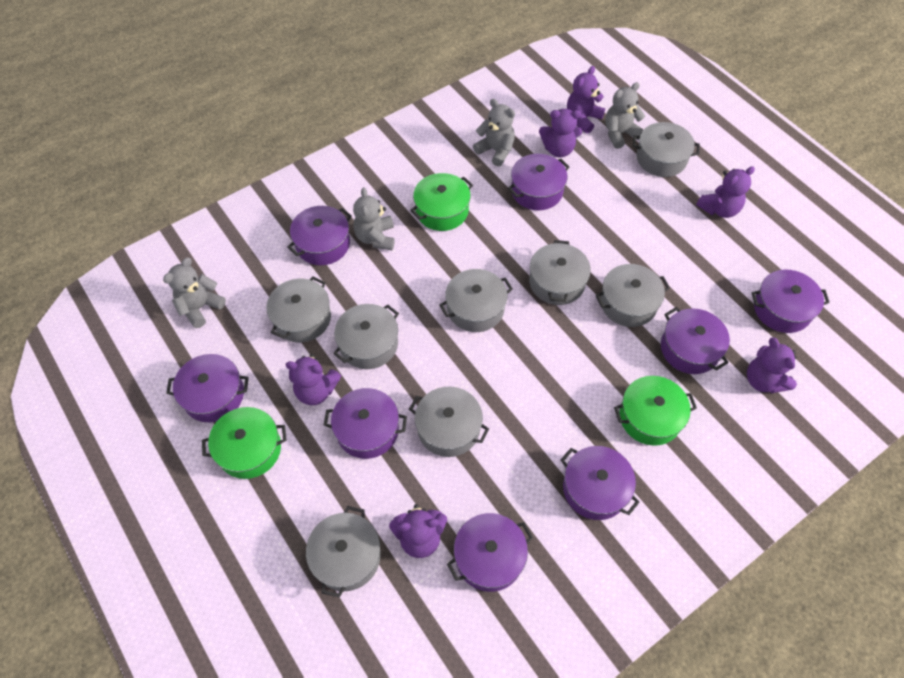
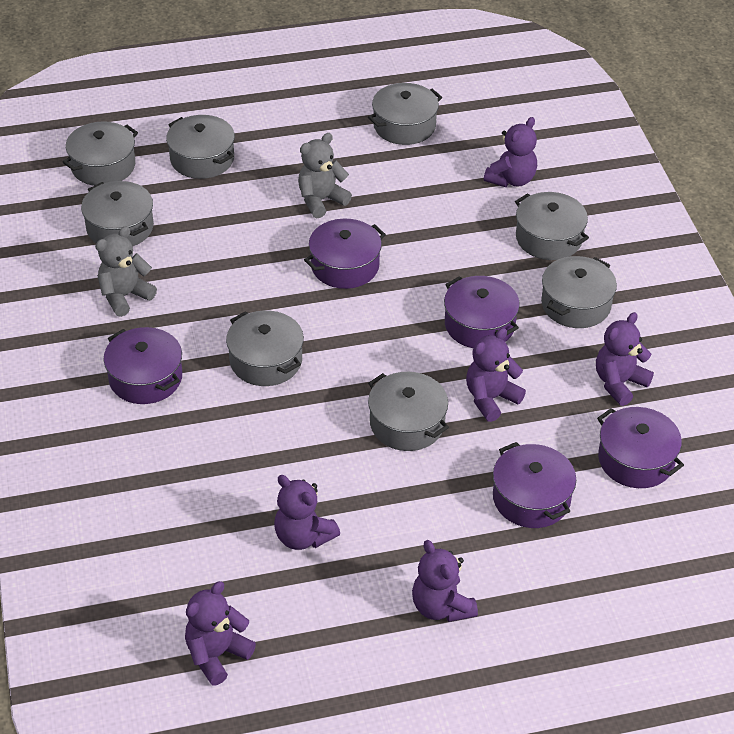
green pot: [202,407,287,479] [410,173,473,231] [614,376,697,446] = 3 -> none = 0
grey teddy bear: [163,257,226,328] [353,188,395,250] [473,99,515,167] [605,82,645,149] = 4 -> [95,226,157,317] [298,133,352,218] = 2
purple pot: [166,354,249,422] [288,206,352,265] [324,388,407,459] [447,513,533,592] [508,154,570,210] [561,446,640,520] [661,307,730,374] [752,270,830,333] = 8 -> [104,327,182,404] [304,219,386,289] [444,276,520,348] [493,442,576,528] [597,407,684,488] = 5

